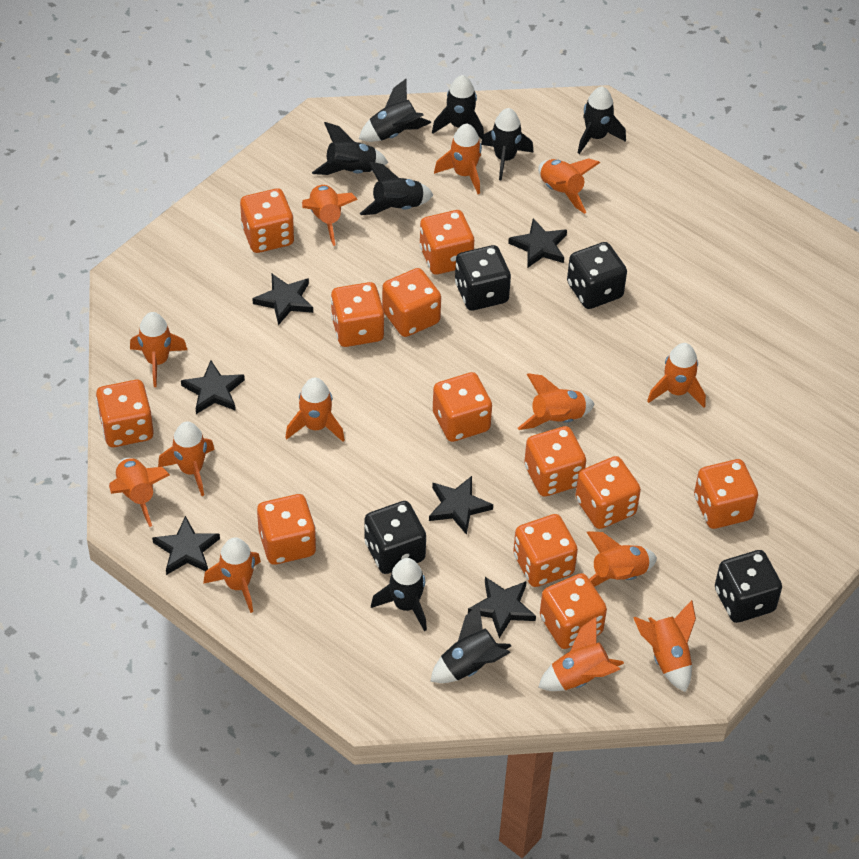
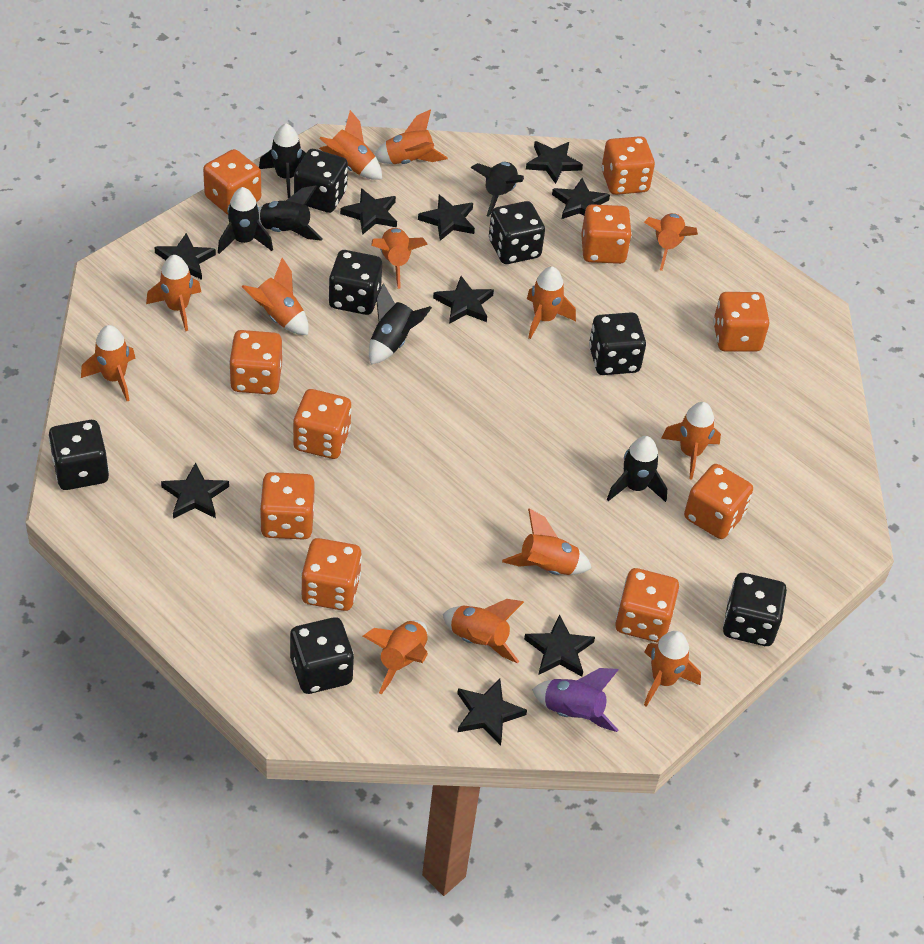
black dice: [364,501,426,574] [455,245,511,311] [567,242,627,309] [715,550,782,623] = 4 -> [49,420,109,490] [290,617,354,694] [294,149,348,213] [329,250,382,315] [489,201,545,264] [589,312,646,375] [723,573,787,646] = 7
black rocket: [312,122,388,175] [359,79,431,142] [360,161,433,215] [371,558,427,631] [430,604,511,683] [432,75,484,139] [481,108,534,181] [578,87,626,154] = 8 -> [218,187,273,254] [259,123,306,198] [259,185,323,241] [369,283,432,364] [471,162,524,217] [607,436,667,502] = 6
black star: [152,516,220,575] [181,360,245,414] [252,274,313,325] [429,476,493,535] [468,577,536,638] [508,218,567,268] = 6 -> [154,233,216,280] [161,462,229,519] [340,188,397,235] [418,195,475,241] [433,276,494,324] [457,679,527,746] [524,614,595,677] [526,141,583,184] [552,178,610,219] = 9
orange dice: [96,380,154,447] [240,188,294,253] [257,494,316,565] [331,282,384,347] [382,268,441,337] [420,210,474,275] [433,372,492,442] [513,514,578,587] [524,426,586,497] [540,573,607,649] [575,456,641,529] [694,459,758,529] = 12 -> [203,149,261,215] [229,330,282,395] [260,472,315,540] [293,389,352,459] [301,538,362,611] [581,204,632,264] [602,136,655,195] [615,568,679,642] [684,464,753,539] [713,292,770,352] = 10
purple rocket: none = 0 -> [532,668,619,732] = 1

